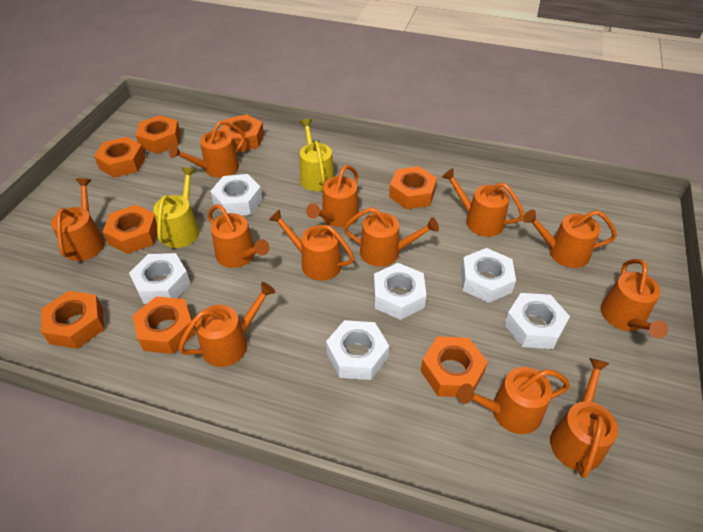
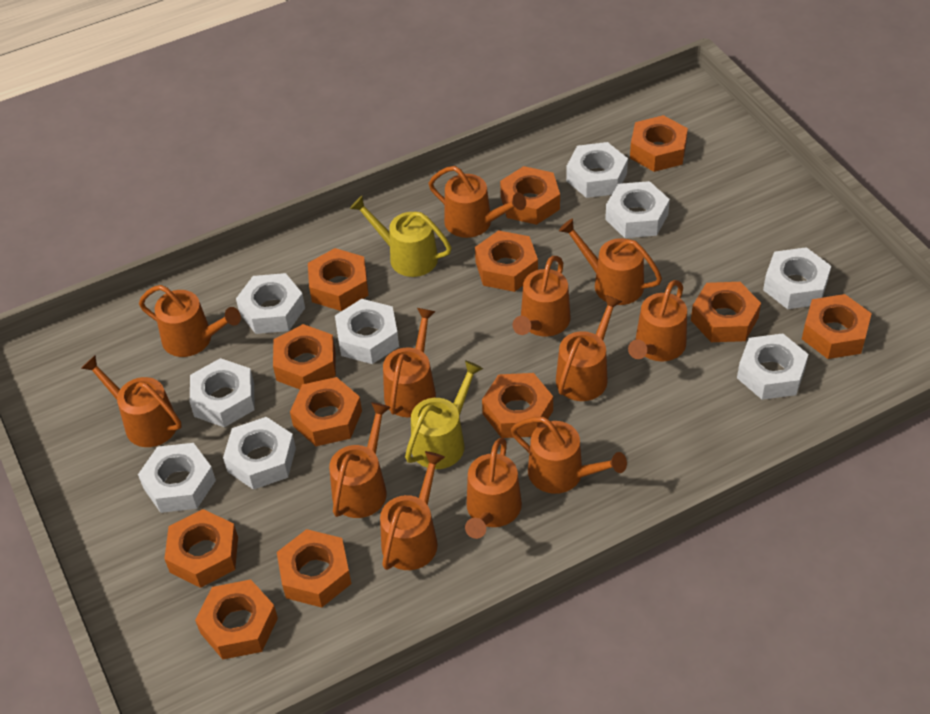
orange nut: [41,291,104,349] [94,137,146,178] [102,205,157,254] [132,297,196,354] [135,115,181,154] [220,114,264,153] [389,166,437,209] [421,336,488,397] = 8 -> [164,509,238,588] [195,579,278,659] [273,324,336,389] [277,529,352,608] [290,377,362,446] [308,248,369,311] [475,230,538,292] [482,373,553,438] [500,166,560,225] [630,115,688,172] [691,282,761,342] [802,294,872,359] = 12
white nut: [129,253,191,304] [210,174,262,215] [326,320,389,380] [374,263,427,320] [461,248,516,303] [504,293,570,349] = 6 -> [138,443,216,513] [190,358,255,427] [223,417,296,490] [236,273,305,334] [335,299,399,364] [566,142,628,198] [605,181,670,238] [737,333,809,400] [763,247,831,309] = 9

